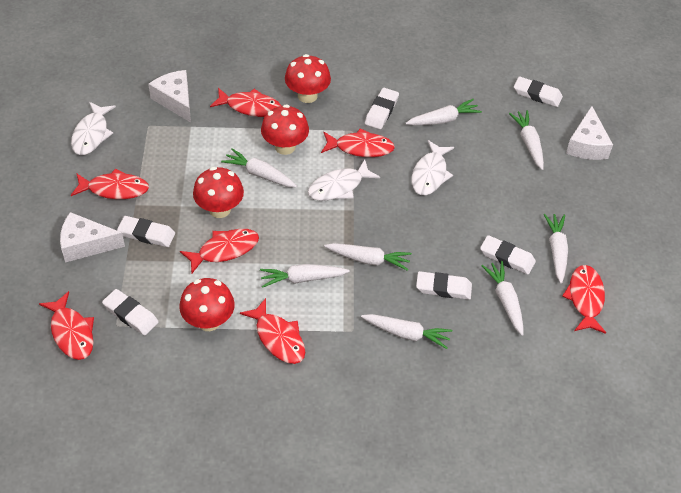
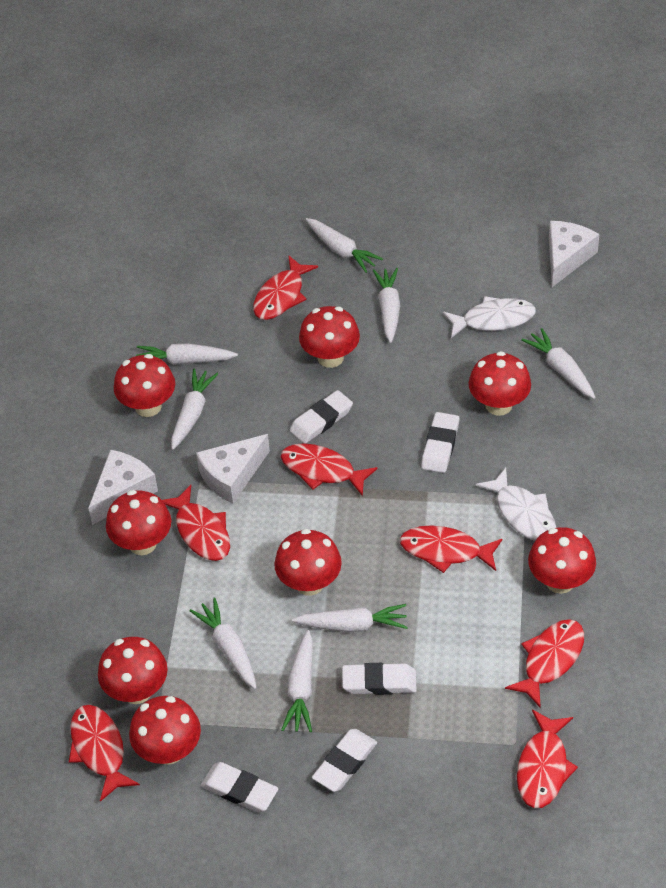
red mushroom: [179,278,235,331] [193,167,244,218] [261,104,309,155] [285,54,331,103] = 4 -> [98,637,168,704] [106,490,171,555] [114,354,175,417] [129,696,201,765] [274,529,342,596] [299,306,360,368] [469,351,531,416] [528,527,596,594] = 8
white eraser: [102,289,159,336] [117,216,175,247] [365,88,399,129] [416,271,472,300] [480,235,536,275] [514,77,563,107] = 6 -> [201,762,278,812] [290,390,353,444] [312,729,377,792] [342,663,417,695] [421,412,459,473] = 5
white fish: [71,102,116,155] [308,159,380,201] [411,140,454,195] = 3 -> [443,296,536,338] [476,468,557,541] = 2

